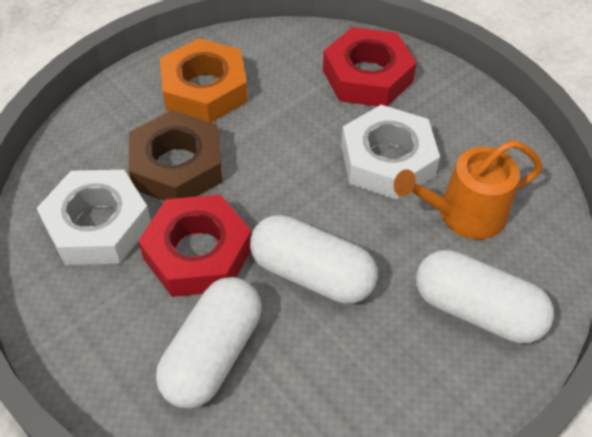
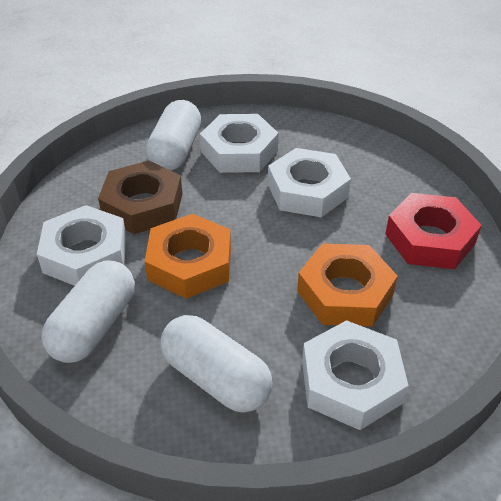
orange nut: [160,38,248,122] = 1 -> [144,214,231,299] [297,244,398,327] = 2
orange watering can: [394,140,543,240] = 1 -> none = 0
red nut: [138,195,251,297] [323,27,417,106] = 2 -> [385,193,482,269] = 1
white nut: [37,170,151,265] [341,105,440,200] = 2 -> [37,205,127,286] [200,114,279,173] [268,148,351,218] [302,320,409,430] = 4

